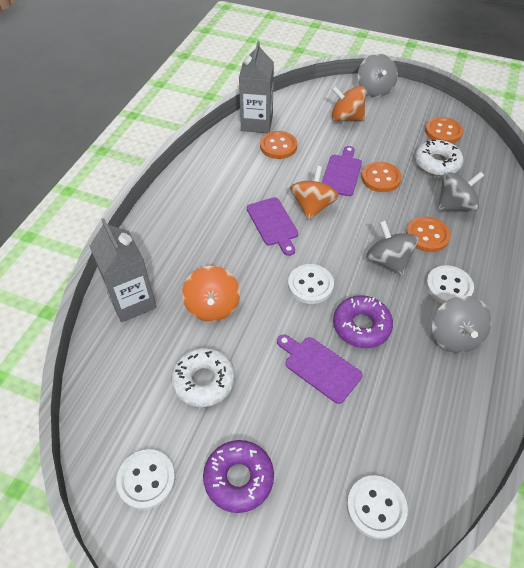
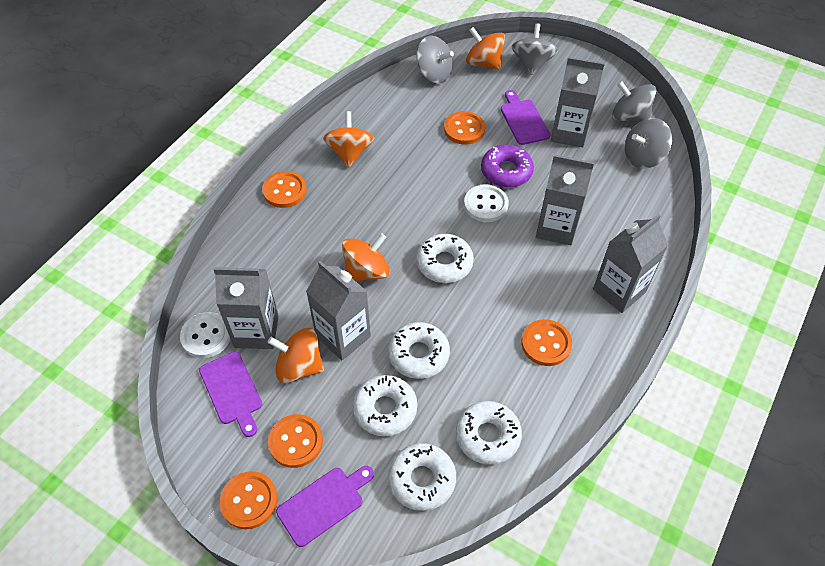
grey carton: [90,218,156,322] [239,41,274,133] = 2 -> [213,267,279,349] [306,261,371,360] [536,154,594,245] [551,57,605,147] [593,214,668,313] = 5
orange button: [260,131,297,159] [361,162,402,192] [406,217,451,252] [425,117,463,143] = 4 -> [219,471,278,529] [262,171,307,208] [268,414,323,468] [444,111,485,145] [521,319,572,366] = 5
orange spinning top: [182,266,240,322] [290,166,339,220] [331,86,366,121] = 3 -> [268,328,324,383] [323,111,374,167] [342,233,390,282] [466,27,505,70] = 4
purple donut: [203,440,274,513] [333,295,393,348] = 2 -> [481,145,534,188] = 1
white button: [116,449,176,510] [288,264,334,304] [347,475,408,539] [426,265,474,304] = 4 -> [180,312,230,358] [464,184,509,222] = 2
white donut: [171,348,235,407] [415,139,463,176] = 2 -> [353,375,417,436] [388,322,450,379] [388,443,456,511] [417,234,474,283] [456,401,522,465] = 5

